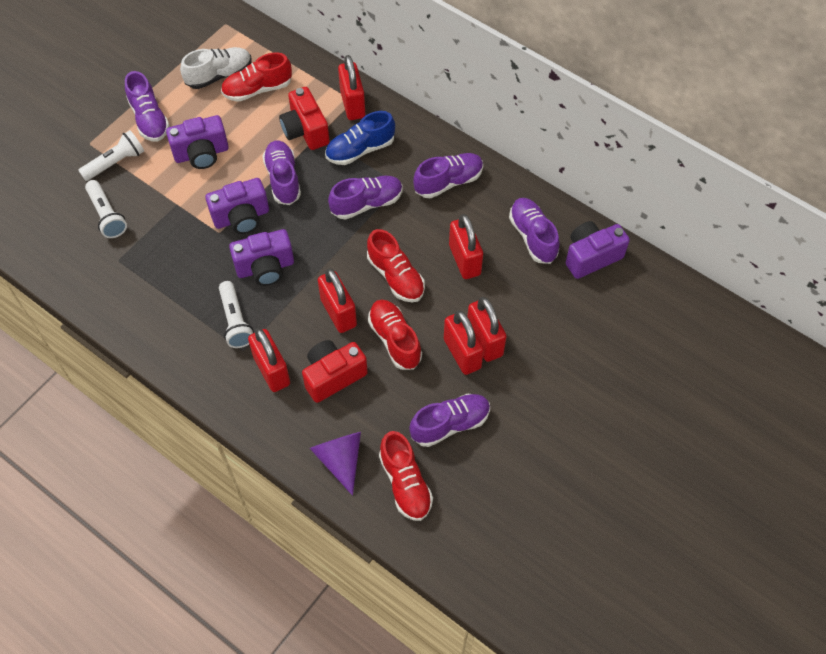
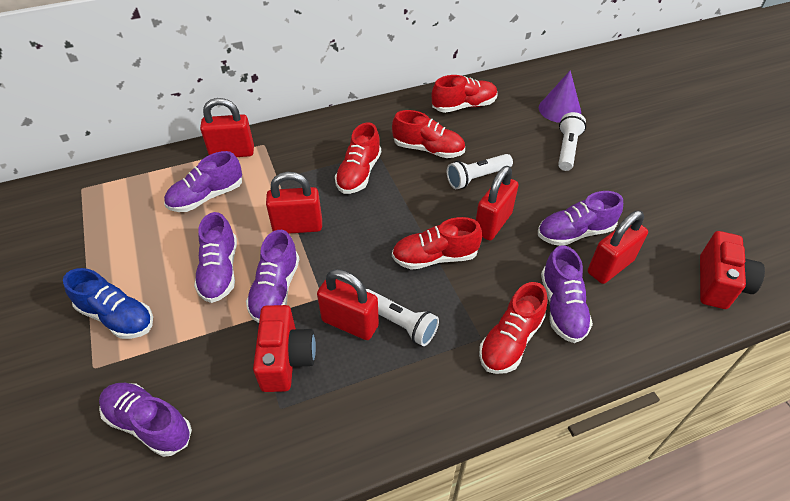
purple camera: [166,115,229,169] [205,178,269,234] [229,229,294,286] [566,221,630,279] = 4 -> none = 0
red padlock: [248,328,290,392] [318,269,357,333] [338,55,365,120] [444,310,484,375] [449,214,483,279] [467,297,507,362] = 6 -> [200,98,254,157] [266,172,322,234] [317,269,379,340] [476,166,519,241] [588,211,648,284] = 5
red shoe: [221,52,292,102] [367,229,425,302] [368,300,422,370] [379,431,433,521] = 4 -> [335,123,381,194] [392,110,465,158] [392,217,482,270] [432,75,498,113] [479,282,547,374] = 5
white shoe: [180,47,252,89] = 1 -> none = 0

